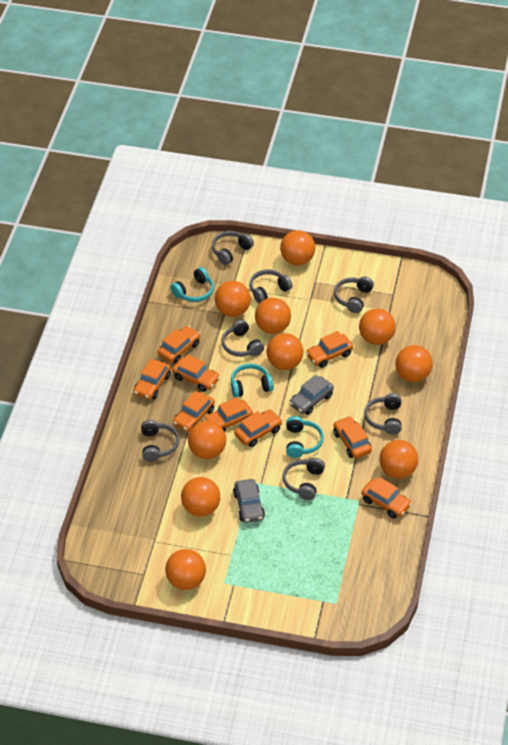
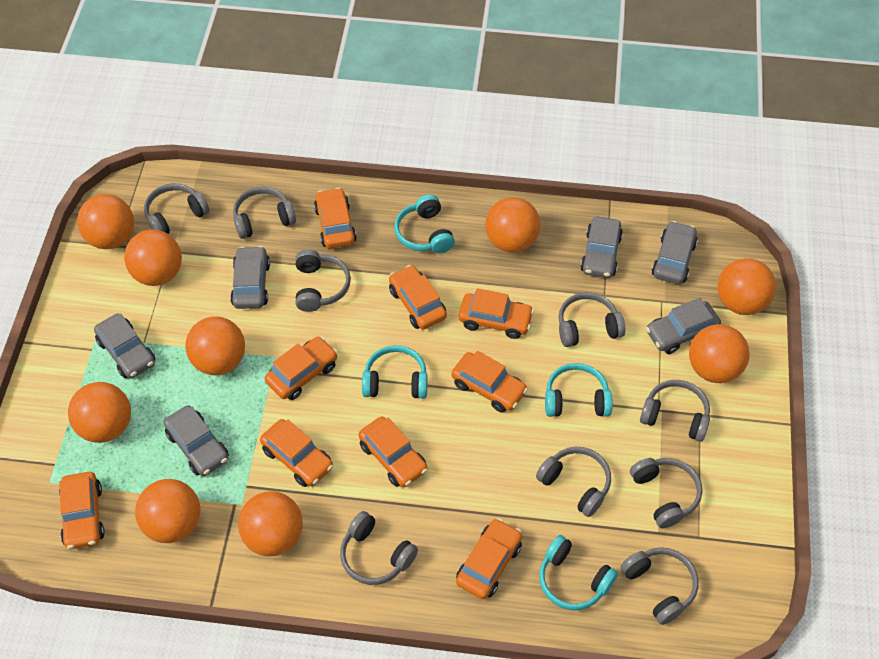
grey car: [233,479,265,523] [289,375,334,415] = 2 -> [94,313,156,378] [164,405,229,476] [230,246,270,309] [580,217,623,278] [646,298,721,354] [652,221,698,284] = 6
grey headphones: [141,420,179,462] [212,231,254,265] [221,319,264,357] [249,269,292,304] [282,458,325,500] [334,276,374,313] [364,393,402,435] = 7 -> [144,183,210,234] [233,186,296,239] [295,249,351,312] [340,511,418,585] [536,447,611,517] [558,292,625,347] [621,547,698,625] [630,458,702,528] [640,380,710,442] = 9
orange ball: [165,549,206,590] [181,477,220,517] [188,421,226,459] [215,281,251,317] [255,298,291,334] [267,333,303,370] [280,230,315,265] [359,308,396,345] [379,440,418,479] [395,345,433,382] = 10 -> [68,382,131,443] [77,194,134,249] [124,230,182,286] [135,479,200,543] [186,316,245,375] [238,491,303,556] [485,197,541,253] [689,324,750,383] [717,258,776,315] = 9
turquoise headphones: [171,267,214,302] [231,364,274,398] [286,416,324,458] = 3 -> [362,345,428,399] [394,194,455,253] [539,535,618,610] [545,363,613,417] = 4

